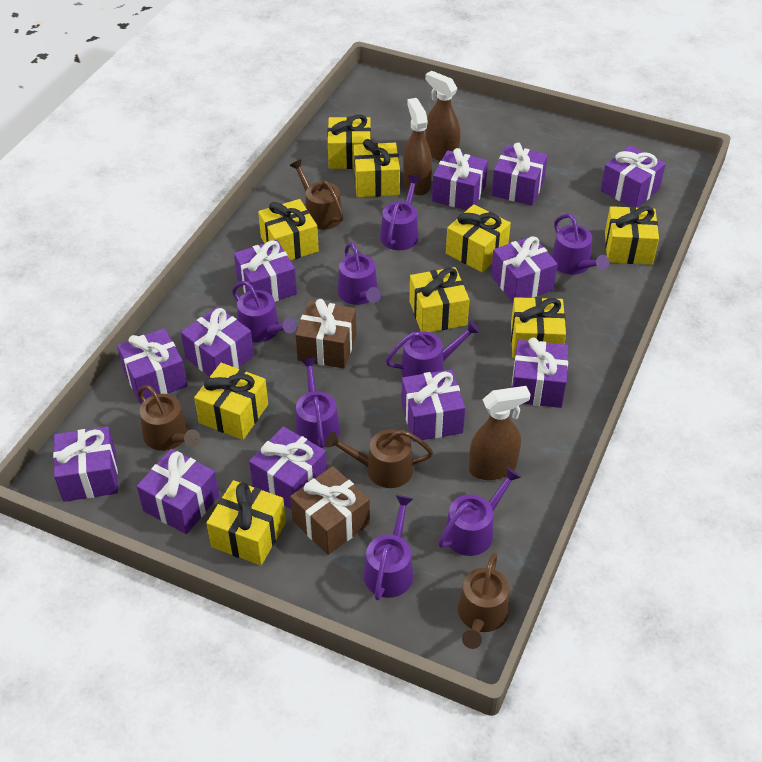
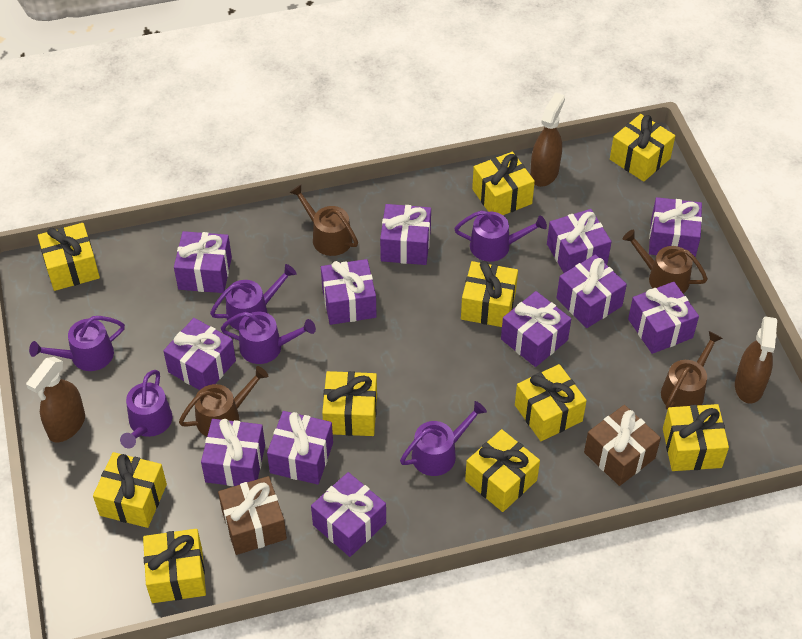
purple watering can: [232,281,297,342] [295,358,340,448] [338,242,381,305] [364,495,413,600] [380,175,421,250] [385,321,480,377] [438,467,521,556] [551,214,609,275] = 8 -> [29,316,125,371] [120,370,173,448] [210,264,297,330] [221,312,316,364] [400,401,487,476] [454,210,547,262] = 6
yellow gift: [194,363,268,440] [207,480,286,565] [258,199,319,260] [328,115,371,169] [353,139,400,197] [409,267,470,332] [446,204,511,272] [511,297,566,358] [605,206,659,265] = 9 -> [38,223,100,291] [93,452,167,528] [143,529,206,603] [322,371,377,436] [461,261,518,327] [465,429,540,512] [472,152,535,215] [515,364,587,441] [610,114,675,182] [663,404,729,471] = 10

